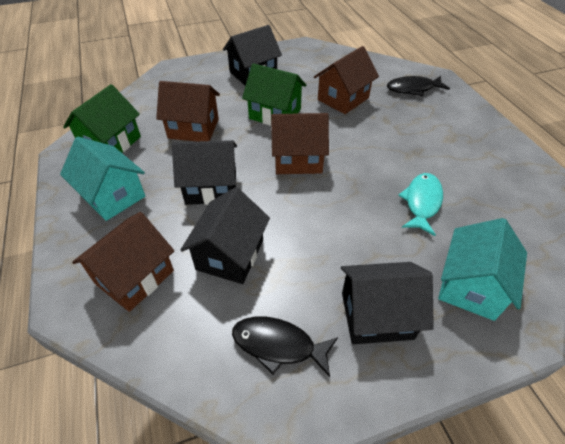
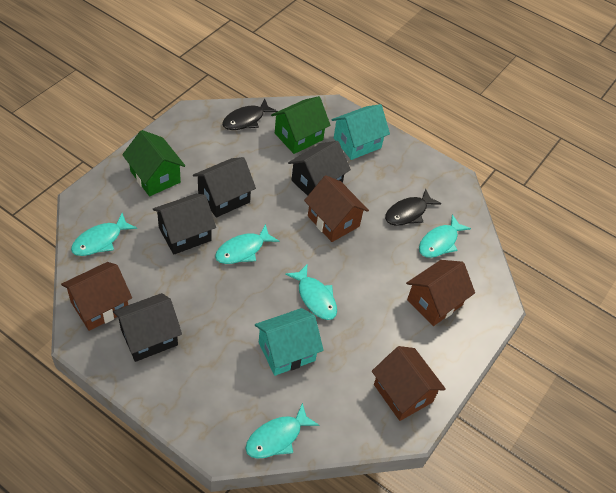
turquoise fish: [398,173,443,236] = 1 -> [71,213,137,256] [215,224,279,264] [245,403,319,459] [285,265,337,320] [419,214,471,258] = 5

